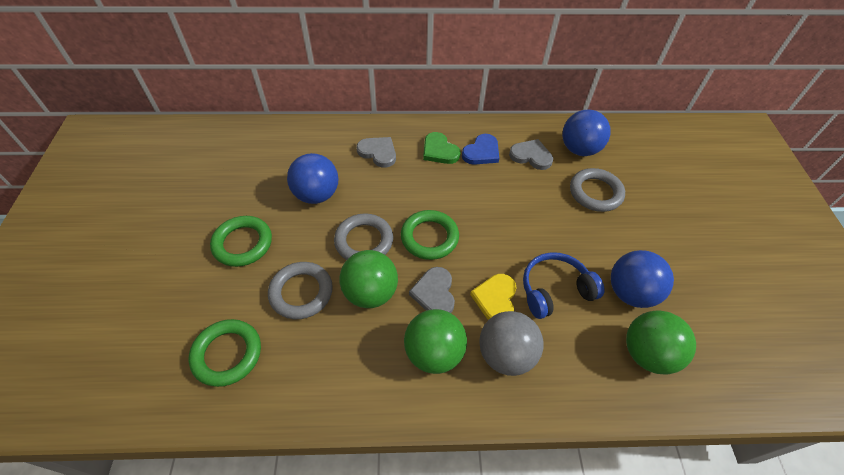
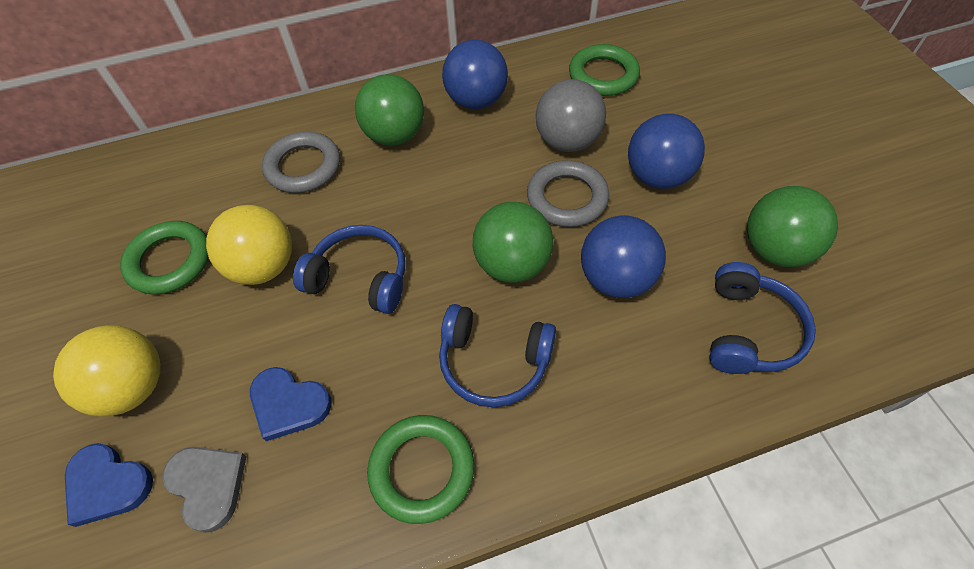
blue headphones: [523,252,605,319] = 1 -> [293,225,405,314] [439,304,556,407] [709,262,816,374] = 3
blue heart: [462,134,499,165] = 1 -> [65,443,153,527] [250,367,332,441] = 2
green heart: [423,132,461,164] = 1 -> none = 0
grey heart: [356,137,396,168] [409,267,455,313] [509,139,553,170] = 3 -> [162,447,247,533] = 1
grey ring: [268,262,333,319] [334,213,393,260] [570,168,625,212] = 3 -> [262,132,340,193] [527,160,609,227] = 2
yellow ball: none = 0 -> [53,325,161,417] [206,205,292,285] = 2
yellow heart: [470,274,517,320] = 1 -> none = 0

